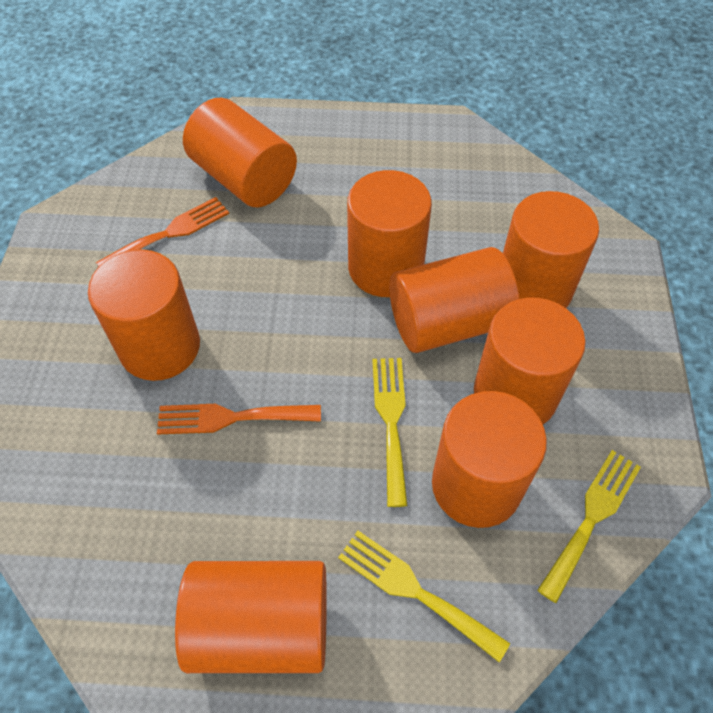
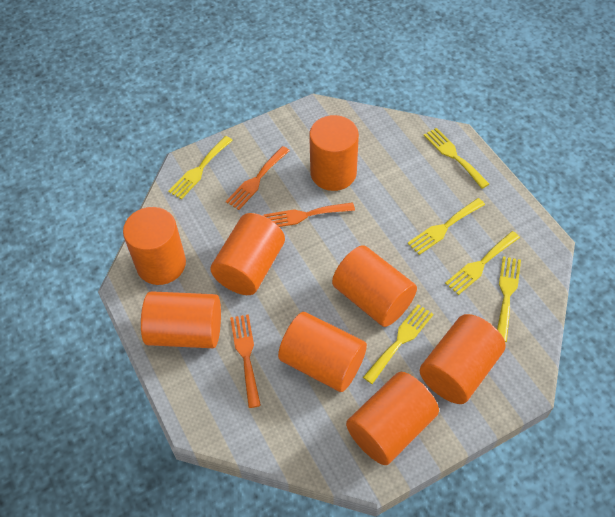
orange fork: [96,197,229,266] [157,404,321,435] = 2 -> [226,146,290,210] [230,314,261,408] [263,202,355,227] = 3
yellow fork: [338,531,510,662] [372,358,408,507] [537,450,641,603] = 3 -> [168,136,233,199] [363,304,434,384] [408,198,485,255] [424,128,489,189] [445,231,520,295] [497,256,521,342] = 6

